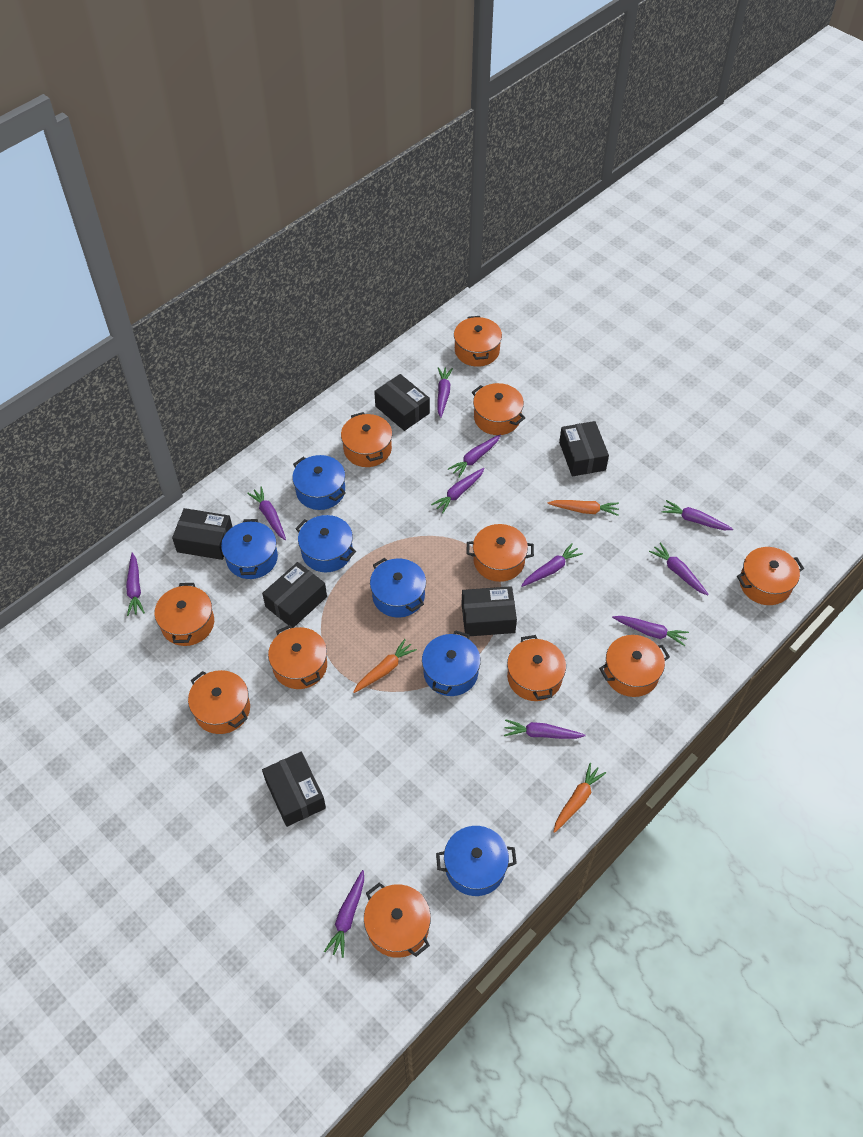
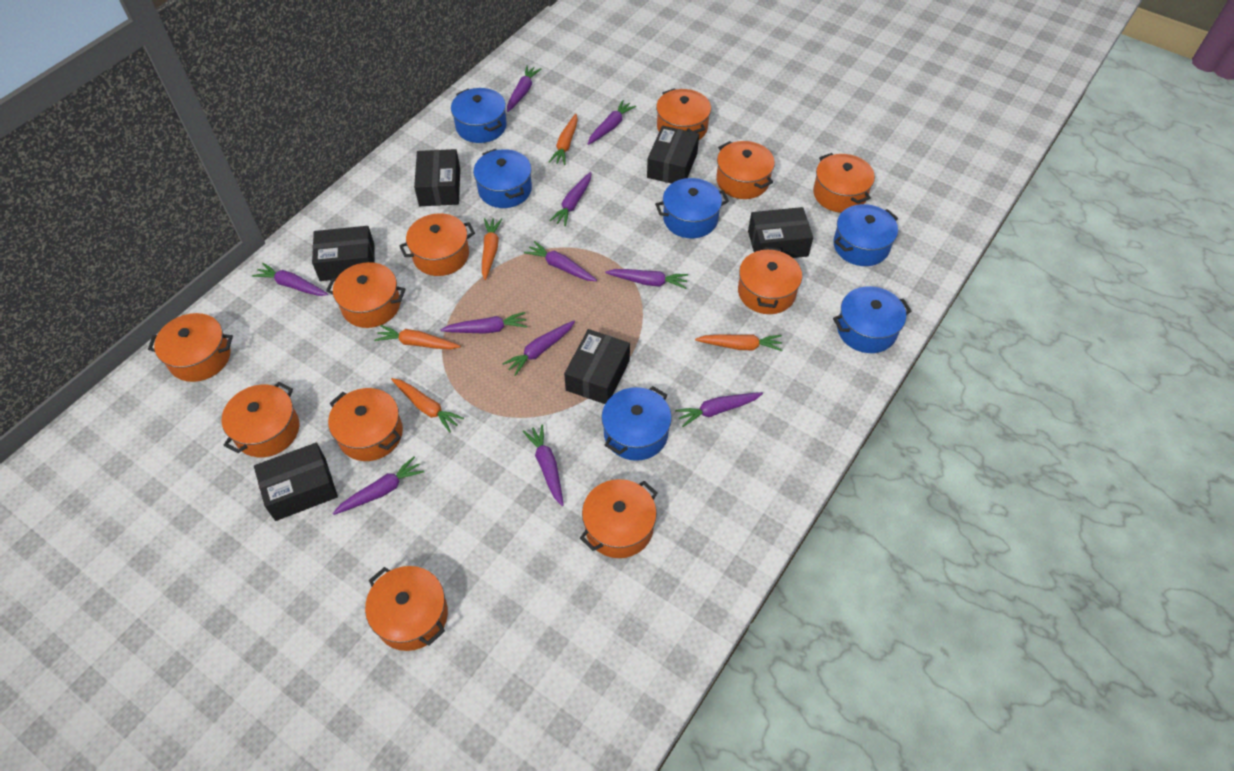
orange carrot: [353,639,417,693] [547,500,619,516] [554,763,606,833] = 3 -> [374,325,461,349] [391,378,464,433] [482,218,502,280] [549,114,578,165] [695,334,782,351] = 5

